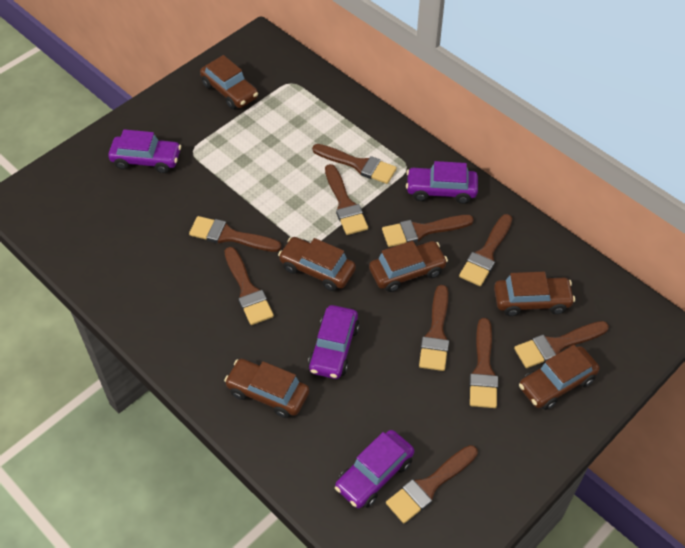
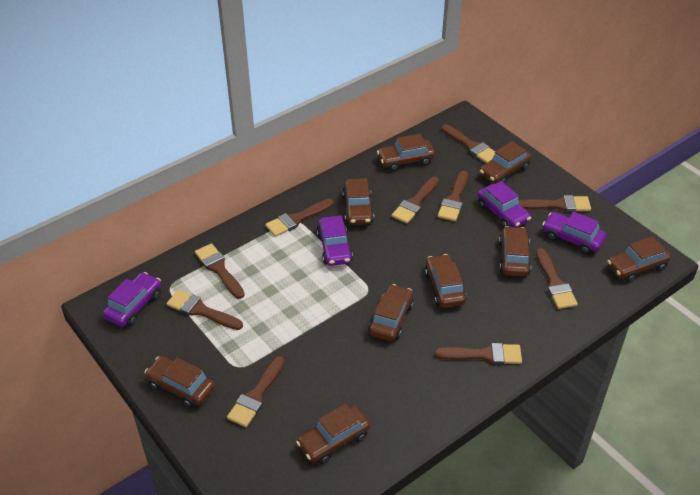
brown car: [200,55,258,109] [224,359,309,418] [278,237,356,291] [369,241,448,292] [494,272,575,316] [519,345,600,410] = 6 -> [144,356,215,408] [296,403,370,464] [342,178,374,225] [369,284,414,341] [377,134,435,171] [425,254,466,308] [480,141,531,184] [499,226,531,277] [607,236,671,282] = 9

